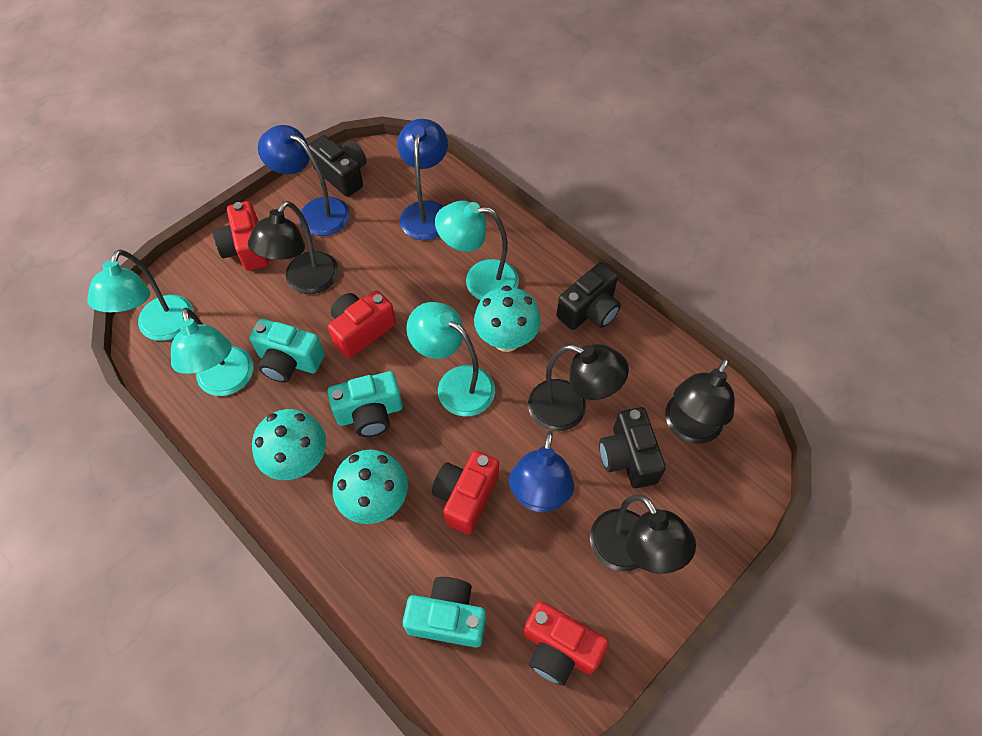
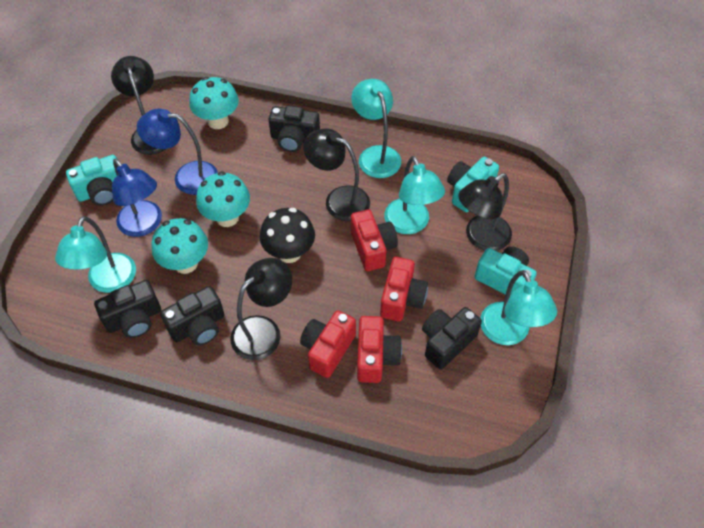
black camera: [308,135,367,197] [556,263,621,330] [599,407,666,488] = 3 -> [94,280,161,338] [160,286,225,345] [269,105,320,152] [422,307,482,369] = 4
black mushroom: none = 0 -> [260,208,315,263] = 1
blue lamp: [258,125,350,236] [397,119,448,240] [509,431,574,512] = 3 -> [112,158,162,237] [137,109,218,195] = 2

